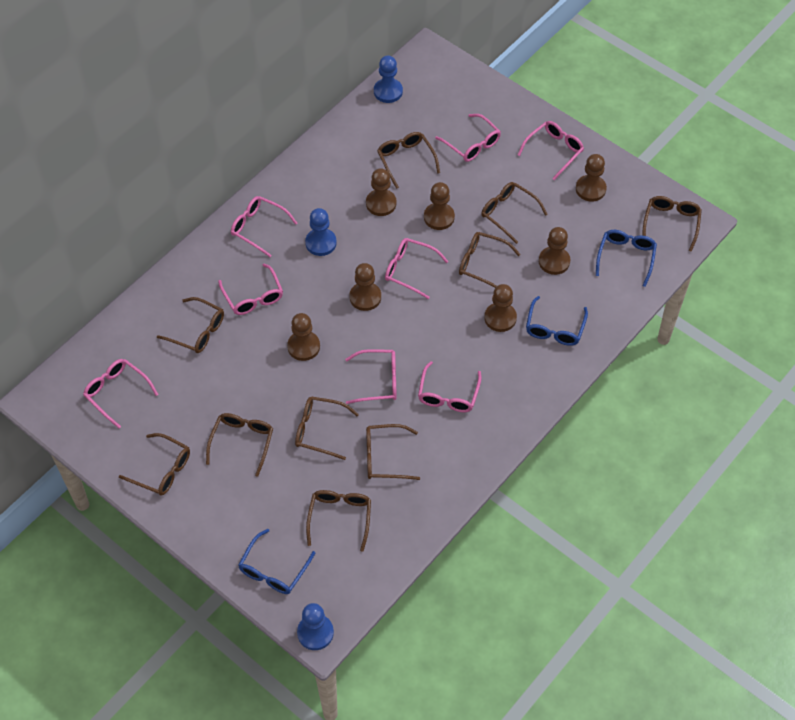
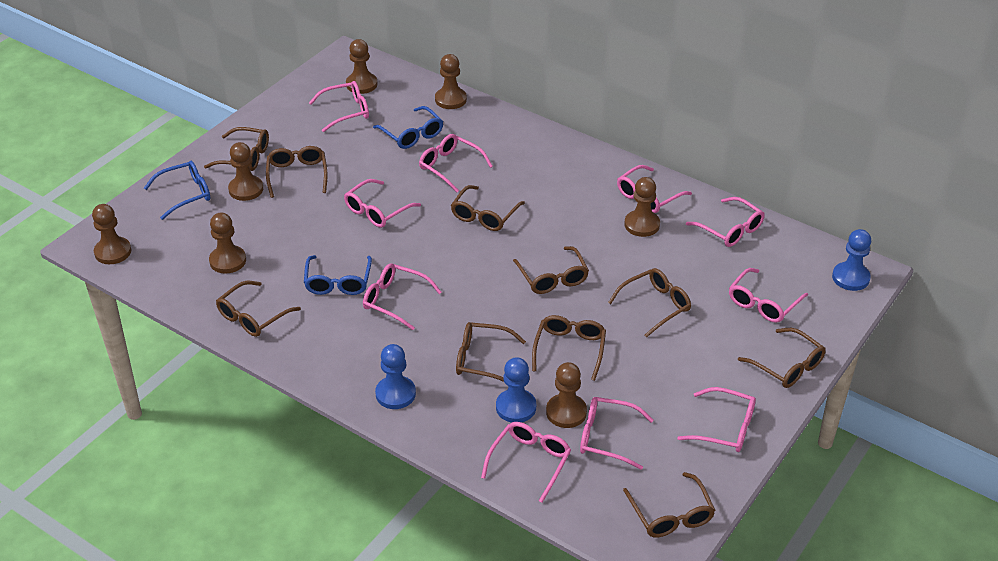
pink glasses: [83,359,158,428] [218,264,283,315] [231,196,297,257] [345,349,397,404] [385,238,448,299] [418,361,482,412] [435,114,501,162] [517,121,584,180] = 8 -> [309,81,369,132] [344,179,421,228] [363,263,441,330] [419,134,493,192] [481,422,571,503] [580,397,654,470] [617,165,692,213] [677,387,756,452] [686,197,765,247] [729,268,808,323] = 10

